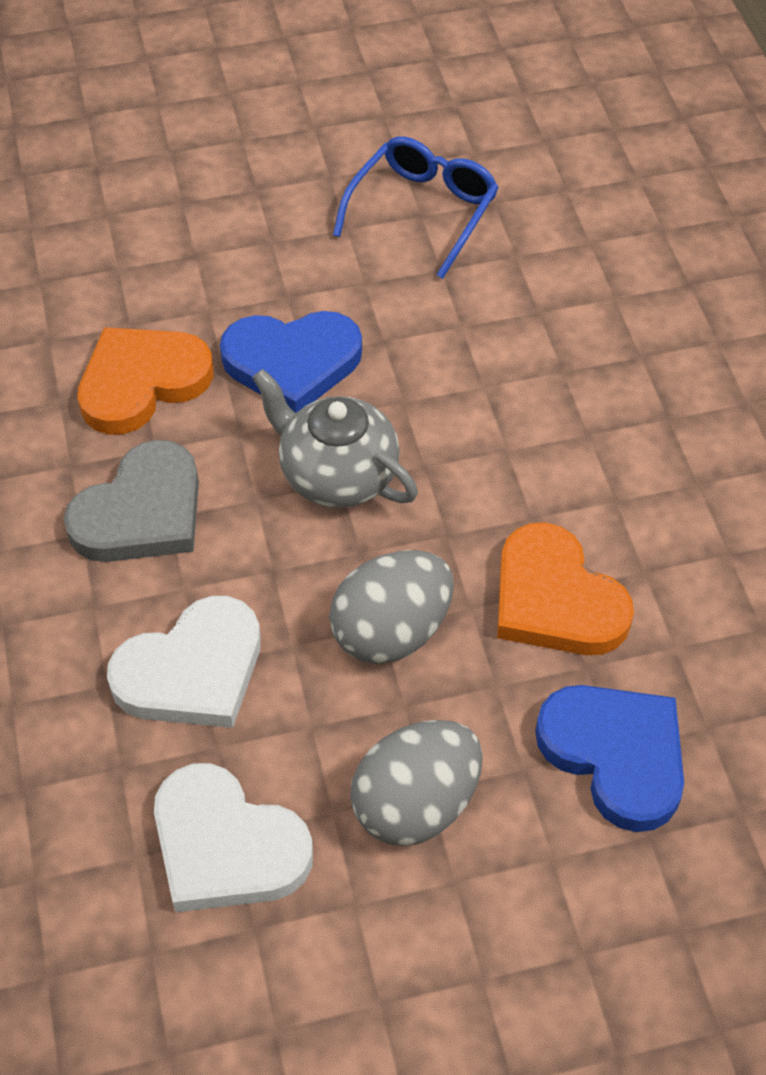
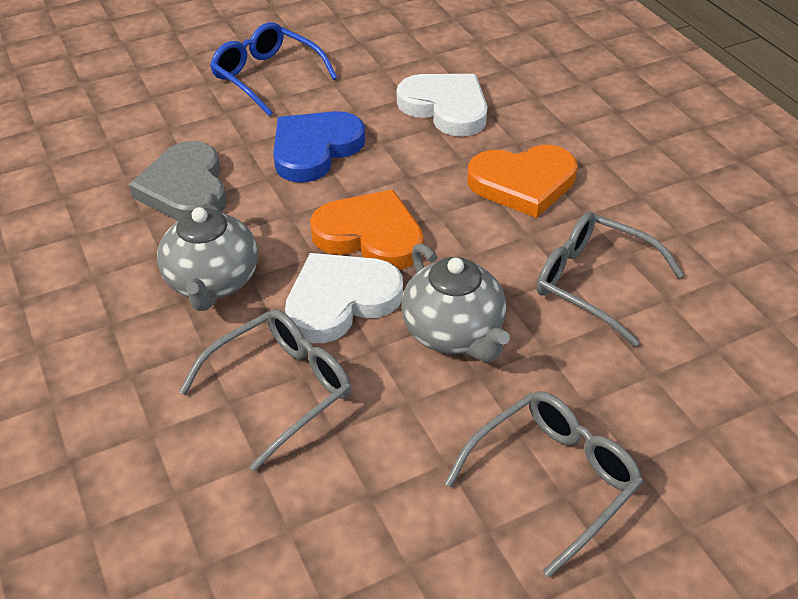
blue heart: [220,311,362,413] [535,685,684,832] = 2 -> [273,111,365,183] = 1
grey egg: [329,550,454,664] [350,720,483,846] = 2 -> none = 0
grey glasses: none = 0 -> [179,309,351,472] [445,391,643,578] [537,211,684,347] = 3
grey teapot: [252,369,418,508] = 1 -> [157,193,258,311] [401,244,510,362] = 2

